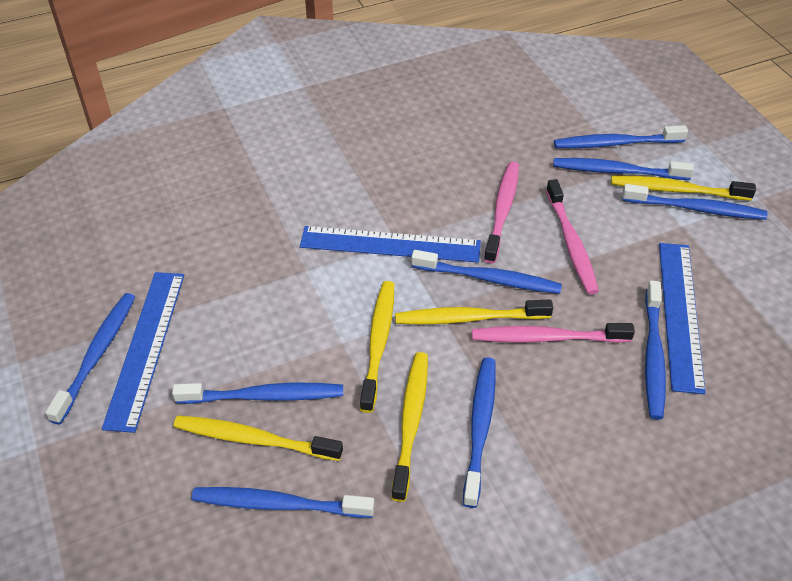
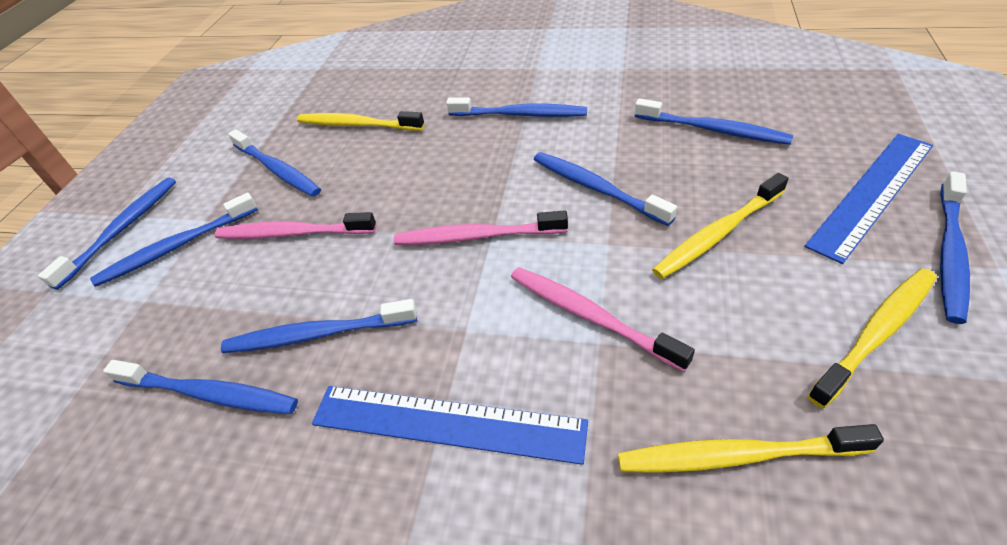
blue ruler: [102,272,184,433] [300,226,481,263] [659,243,706,394] = 3 -> [312,386,588,465] [804,134,933,264] = 2
yellow toothbrush: [174,416,343,461] [360,281,394,413] [392,352,428,502] [395,299,553,325] [611,176,756,201] = 5 -> [297,111,424,131] [618,424,884,473] [652,173,788,279] [808,268,937,408] = 4

